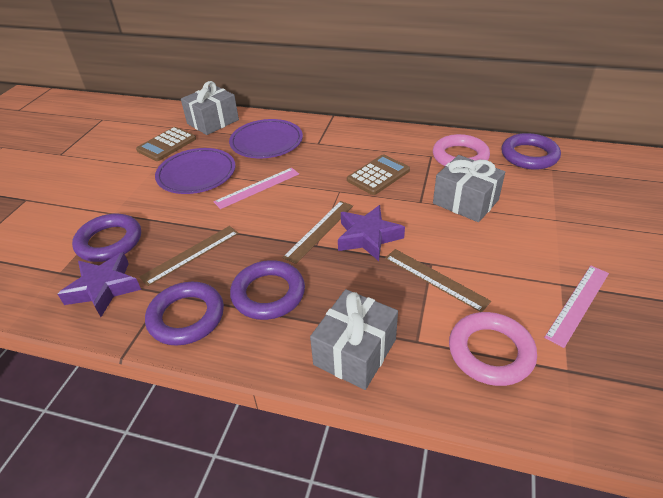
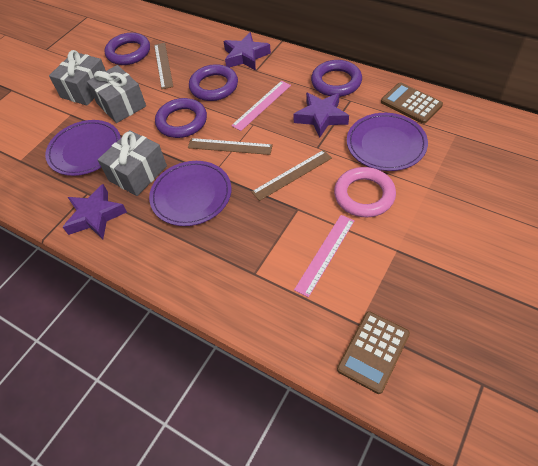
pink ring: [433,134,490,167] [449,312,537,386] = 2 -> [334,167,396,217] = 1
purple plate: [155,148,235,194] [229,119,303,158] = 2 -> [45,120,121,176] [149,161,232,226] [347,113,428,171] = 3
purple star: [58,252,141,317] [338,205,405,261] = 2 -> [63,184,127,239] [224,32,271,71] [293,92,349,138] = 3

